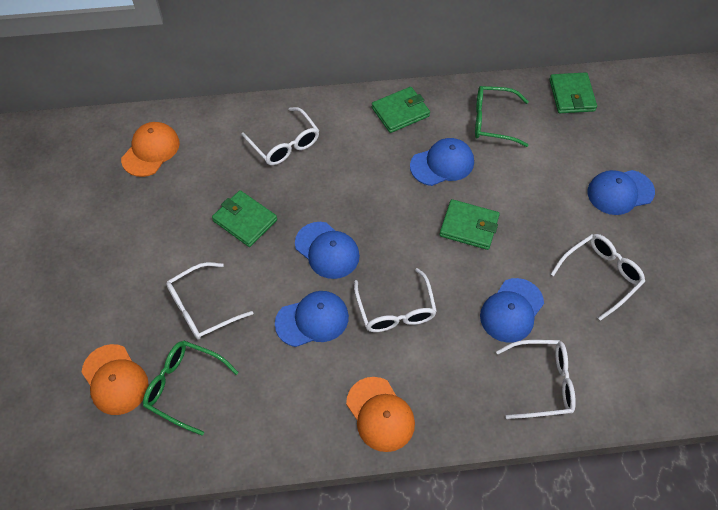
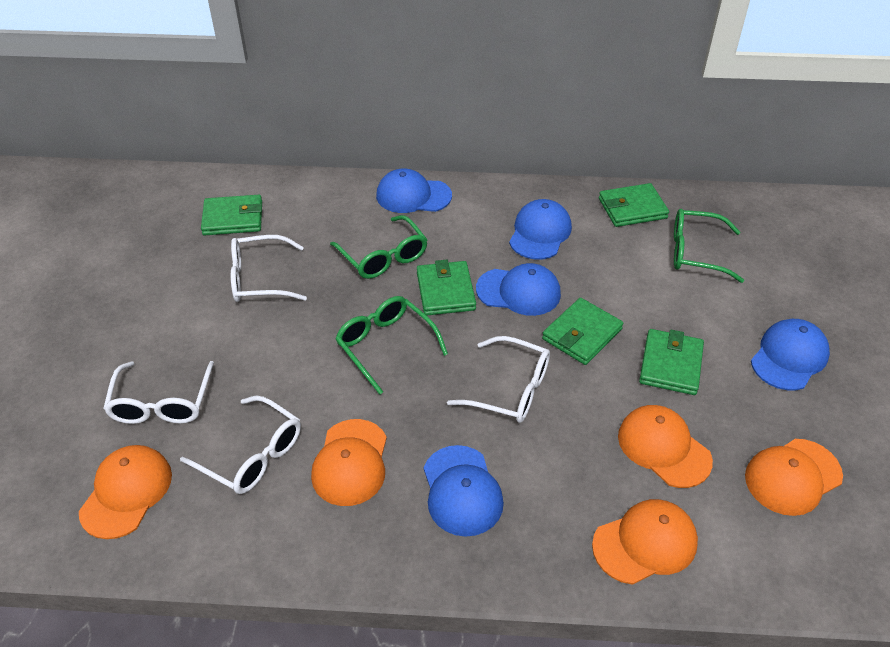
green glasses: [143,341,239,436] [475,86,529,147] = 2 -> [330,215,428,279] [335,296,448,395] [674,209,744,283] = 3
green wallet: [212,190,277,247] [372,87,430,133] [439,199,500,250] [549,72,597,113] = 4 -> [201,195,262,236] [417,260,476,316] [542,298,624,365] [599,183,669,227] [639,329,704,395] = 5
orange cap: [82,344,148,415] [121,122,180,177] [346,377,415,452] = 3 -> [79,445,172,539] [311,419,387,506] [592,499,698,585] [618,405,713,488] [745,439,843,516] = 5
white glasses: [166,262,253,340] [241,107,319,165] [354,268,437,332] [496,340,576,419] [551,234,645,321] = 5 -> [103,361,214,424] [180,396,301,494] [231,235,307,302] [447,336,550,423] = 4

